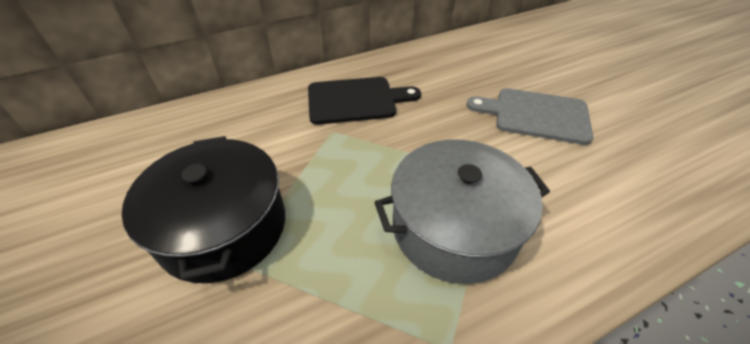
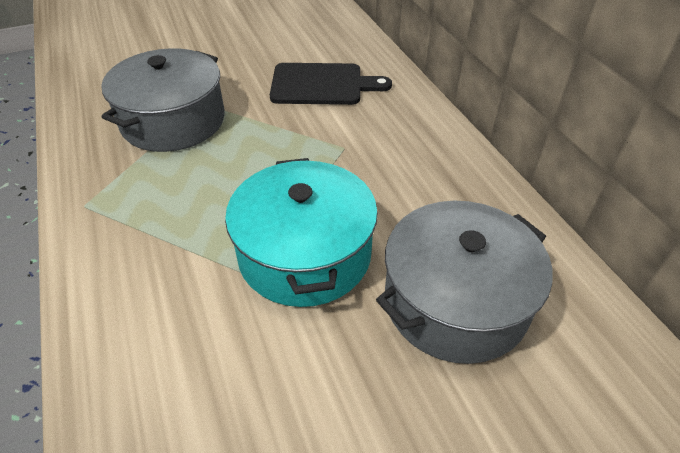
black pot: [122,136,285,283] = 1 -> none = 0
grey cutting board: [467,88,593,145] = 1 -> none = 0
grey pot: [374,139,550,284] = 1 -> [101,48,225,152] [376,201,553,364] = 2
turquoise pot: none = 0 -> [225,158,378,307] = 1

